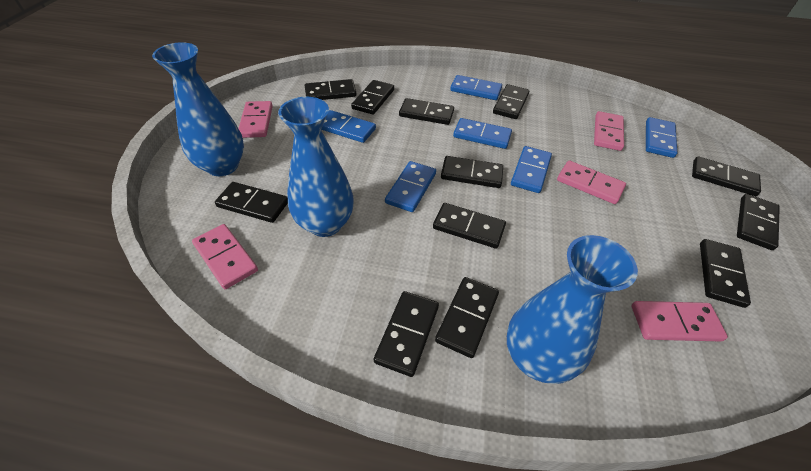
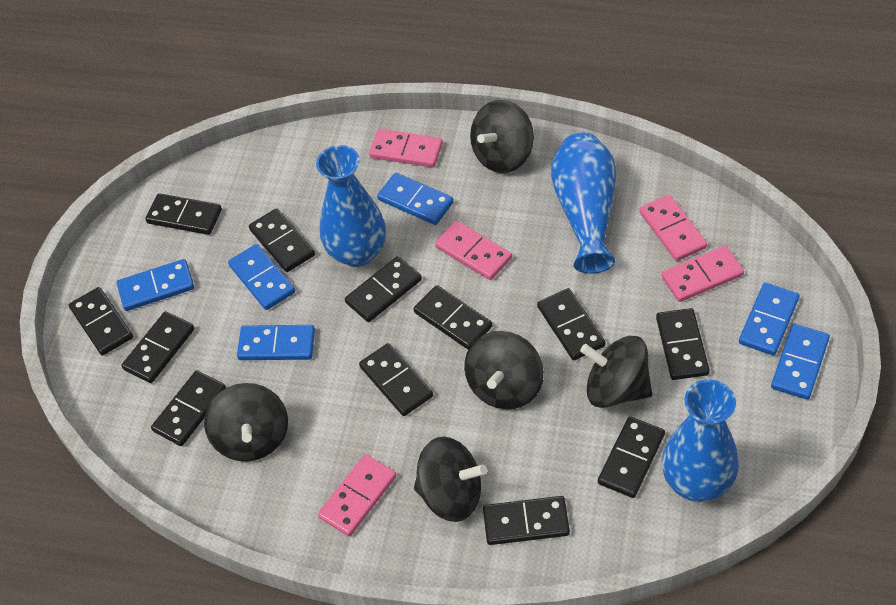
black spinning top: none = 0 -> [204,383,288,461] [414,437,487,522] [464,331,544,409] [470,100,534,173] [580,336,652,408] = 5

